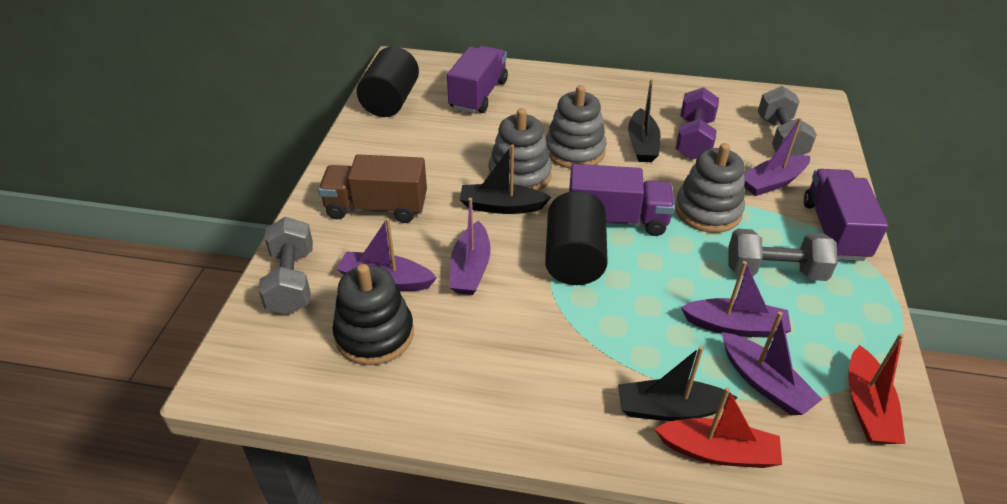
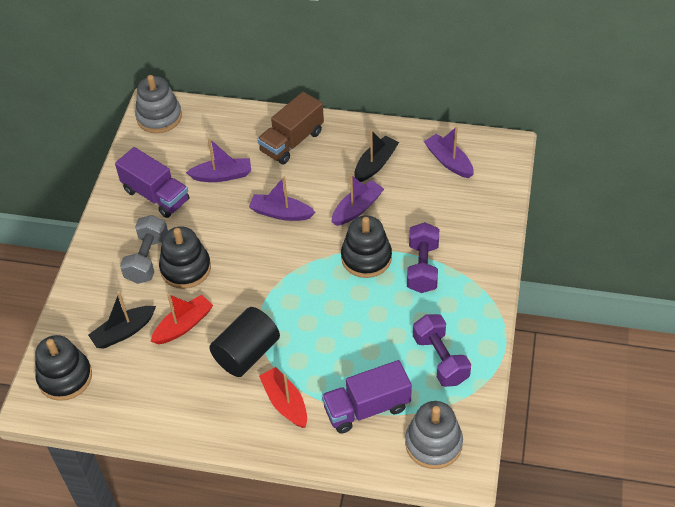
black boat: [460,144,551,214] [618,346,738,421] [628,79,661,162] = 3 -> [88,292,156,349] [354,130,399,182] = 2
black cylinder: [357,47,419,117] [545,191,608,285] = 2 -> [209,307,280,377] = 1
black stacking toy: [332,264,414,365] = 1 -> [35,335,92,401] [159,226,211,289] [341,216,392,278] = 3
grey dumbbell: [258,217,313,315] [728,229,838,281] [758,86,817,156] = 3 -> [120,215,168,284] = 1
grey stacking toy: [489,108,552,191] [546,85,606,169] [675,143,745,233] = 3 -> [135,75,182,133] [405,401,463,469] = 2
purple boat: [337,218,437,291] [449,198,491,295] [681,261,791,338] [722,312,822,415] [744,118,810,196] = 5 -> [186,138,251,182] [249,177,316,221] [332,175,384,226] [424,127,474,178] = 4
purple dumbbell: [676,87,719,160] = 1 -> [407,222,439,293] [413,314,471,387] = 2
purple truck: [447,46,508,113] [569,164,675,236] [804,169,888,261] = 3 -> [115,147,189,218] [322,360,412,433] = 2

